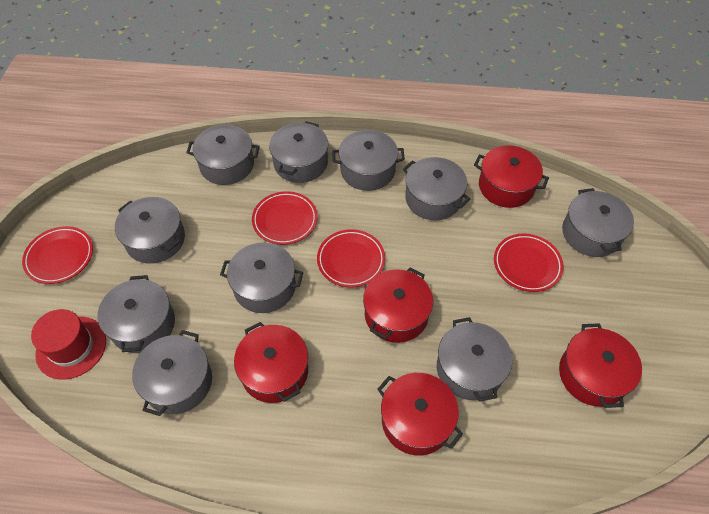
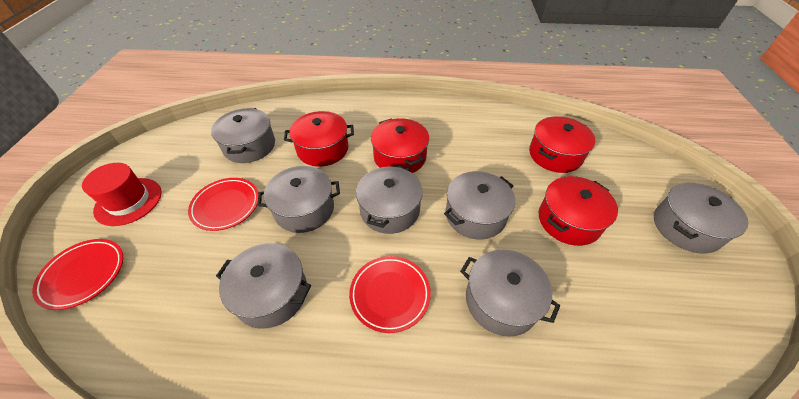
grey pot: [97,275,175,353] [115,197,185,264] [132,330,212,416] [186,125,260,185] [220,242,303,313] [269,121,328,183] [332,130,405,191] [403,157,470,220] [437,317,512,402] [562,188,634,257] = 10 -> [211,108,275,163] [216,243,311,329] [258,166,340,233] [356,165,423,234] [444,171,515,240] [460,250,560,337] [654,183,748,254] = 7
red plate: [22,226,93,284] [252,191,318,245] [317,229,385,288] [494,234,564,292] = 4 -> [32,239,123,310] [188,178,258,231] [349,256,431,333] = 3
red pot: [234,322,308,403] [363,268,433,343] [377,373,463,456] [474,145,549,208] [559,323,642,408] = 5 -> [284,111,354,167] [371,118,429,173] [529,116,595,173] [539,176,618,246] = 4

